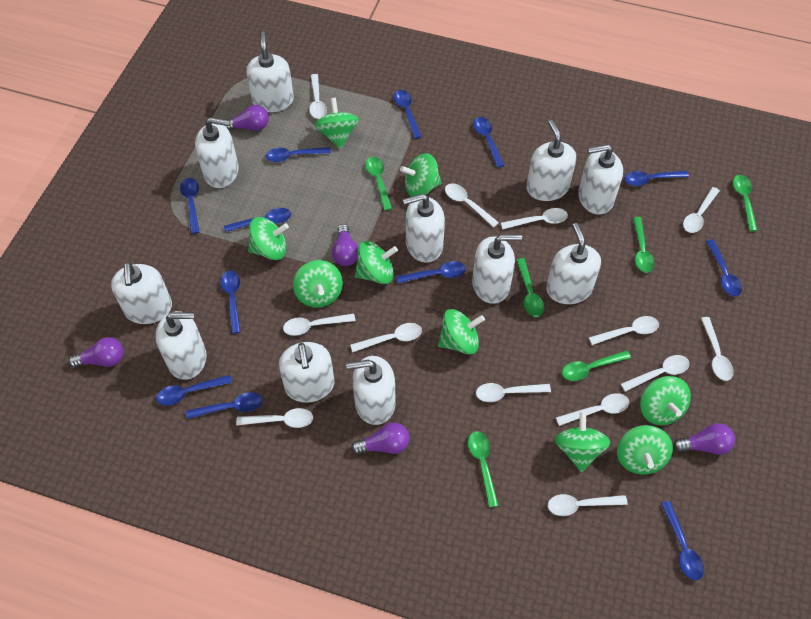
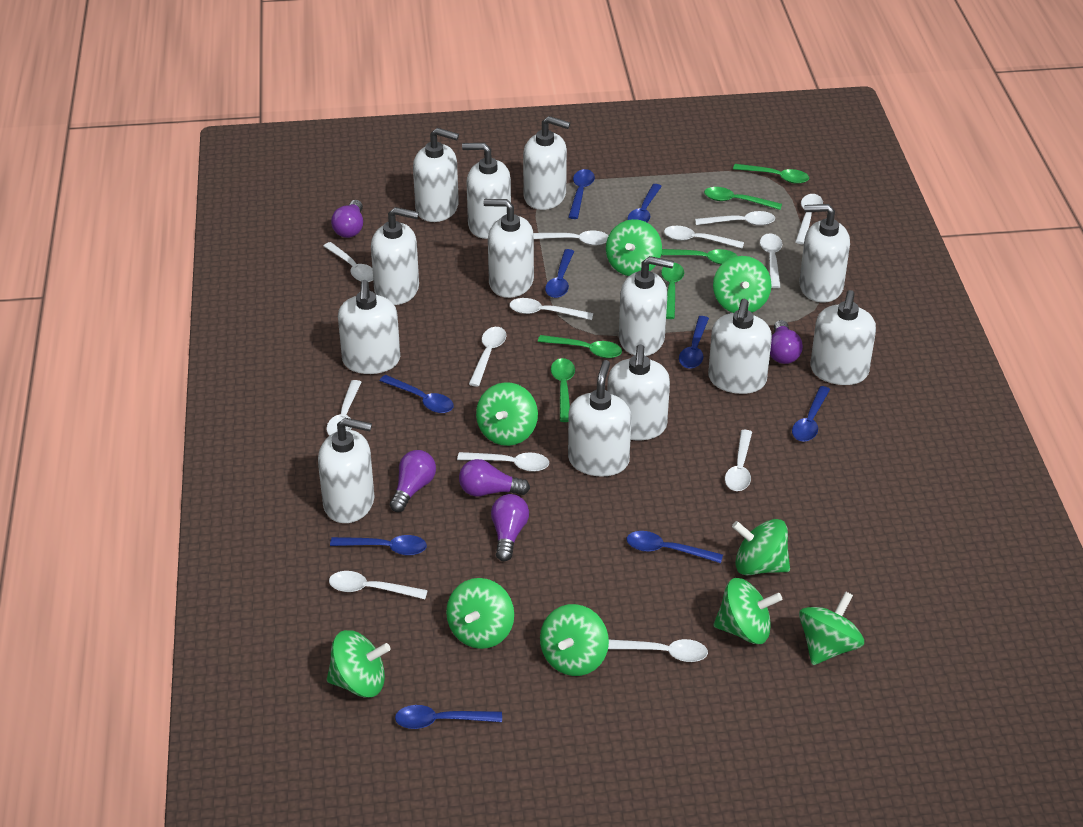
blue spoon: [156,375,232,406] [180,178,199,234] [186,392,263,419] [220,271,240,334] [224,208,291,233] [266,147,331,162] [394,90,422,139] [396,261,466,284] [473,117,505,168] [624,171,689,186] [661,501,704,581] [706,240,742,297] = 12 -> [330,535,427,555] [379,375,454,413] [395,705,502,729] [545,249,574,298] [568,169,595,219] [627,184,662,222] [627,531,723,563] [679,316,709,369] [792,386,830,442] = 9
white soap dispenser: [111,262,172,324] [155,311,206,380] [195,117,239,188] [246,31,294,112] [279,342,334,403] [346,356,396,425] [403,194,445,263] [472,234,522,304] [526,120,576,201] [546,223,601,304] [578,144,623,214] = 11 -> [318,418,375,523] [338,280,400,374] [371,207,419,305] [413,128,459,222] [462,143,511,239] [483,199,534,298] [523,116,570,210] [568,360,632,477] [607,344,670,440] [619,256,674,356] [708,299,772,394] [799,204,850,303] [810,290,876,385] = 13

